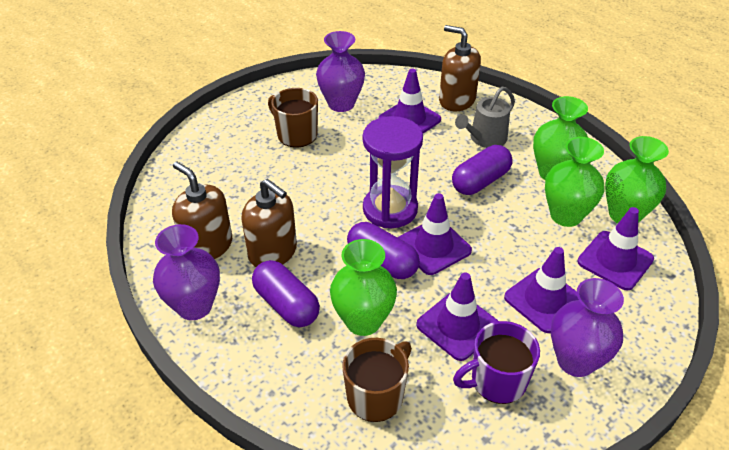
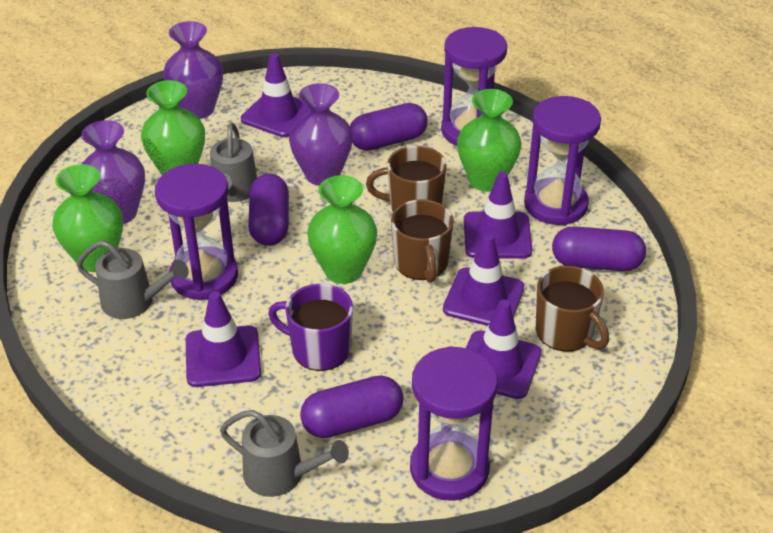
brown mug: [268,88,318,148] [342,338,412,422] = 2 -> [366,146,447,212] [391,199,454,283] [536,266,609,351] = 3
brown soap dispenser: [172,161,232,259] [241,179,297,267] [439,25,481,111] = 3 -> none = 0
grey watering can: [455,87,515,148] = 1 -> [77,240,189,319] [210,122,257,202] [220,410,349,497] = 3
purple capsule: [252,260,320,327] [347,222,420,279] [452,145,512,195] = 3 -> [248,174,289,246] [300,376,404,438] [350,103,428,151] [552,226,646,271] = 4
purple hourglass: [363,116,423,228] = 1 -> [155,164,238,300] [410,346,498,501] [441,27,507,146] [524,96,601,225] = 4

